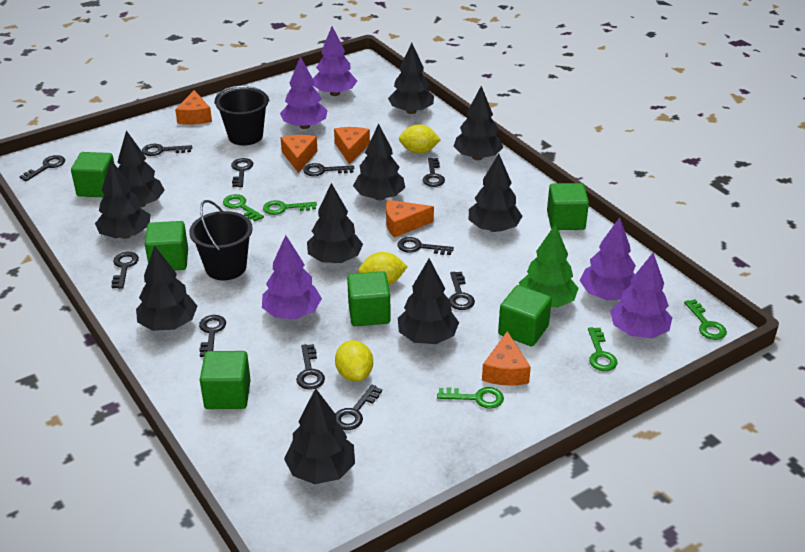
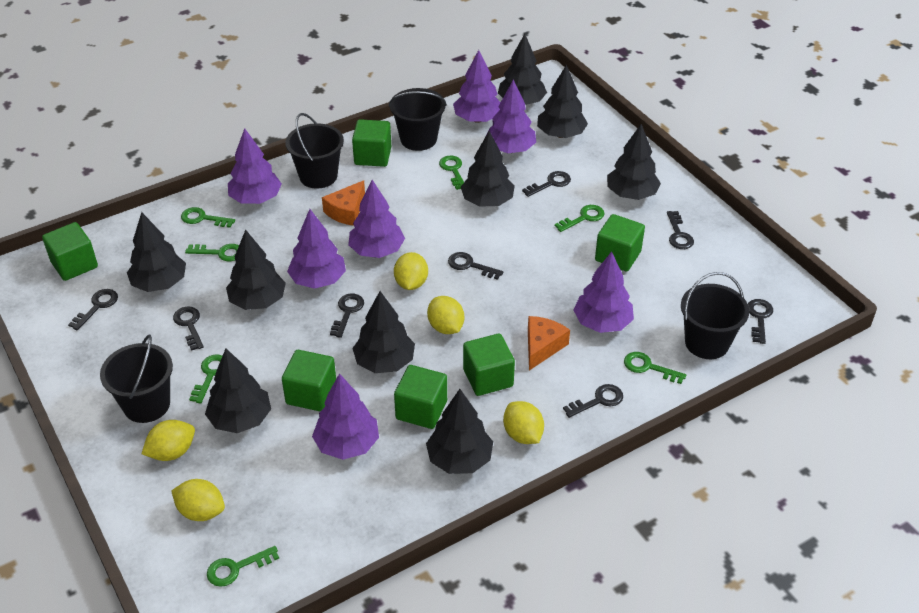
black bucket: [189,200,253,280] [215,86,269,145] = 2 -> [100,335,173,423] [285,113,344,189] [389,88,447,151] [681,272,749,359] = 4
black key: [20,155,65,181] [111,252,139,289] [142,144,192,156] [199,315,226,357] [231,158,253,187] [296,344,325,390] [303,163,354,176] [336,385,382,430] [398,237,454,255] [422,158,445,187] [449,271,475,310] = 11 -> [68,289,118,330] [173,307,204,351] [330,294,364,338] [448,252,503,280] [522,171,571,197] [563,384,623,418] [667,211,694,249] [748,299,773,344] = 8
black tree: [95,160,151,239] [117,130,165,208] [136,246,197,331] [284,388,355,484] [307,183,363,263] [353,123,405,200] [388,43,434,114] [398,259,459,344] [453,86,503,160] [469,154,523,232] = 10 -> [127,212,186,292] [205,349,271,433] [226,229,286,310] [352,291,415,373] [426,389,493,474] [461,131,515,207] [498,34,547,105] [537,64,588,138] [607,124,661,200] = 9
green key: [223,194,264,221] [263,200,317,215] [437,387,504,409] [588,327,617,371] [684,299,727,340] = 5 -> [181,207,235,228] [185,244,239,261] [189,355,222,404] [207,546,279,587] [439,155,464,190] [555,205,605,232] [624,352,686,384] = 7
green tree: [519,224,579,308] = 1 -> none = 0
orange cheese: [175,90,212,125] [280,135,317,173] [334,127,370,164] [386,200,434,238] [482,331,531,386] = 5 -> [322,180,365,226] [528,316,570,370] = 2
purple tree: [262,235,322,319] [280,56,328,129] [313,26,357,96] [580,218,636,301] [610,253,672,338] = 5 -> [228,128,282,204] [287,209,346,289] [312,373,379,460] [348,180,405,258] [453,50,501,123] [485,80,536,153] [573,251,634,333] = 7
yellow lemon: [335,340,373,382] [358,252,408,285] [399,124,441,154] = 3 -> [142,420,195,461] [171,479,225,521] [394,252,428,290] [427,296,464,334] [503,401,544,444] = 5

